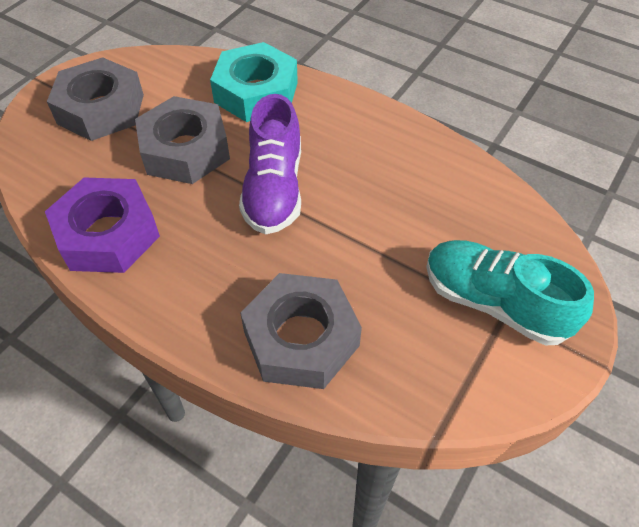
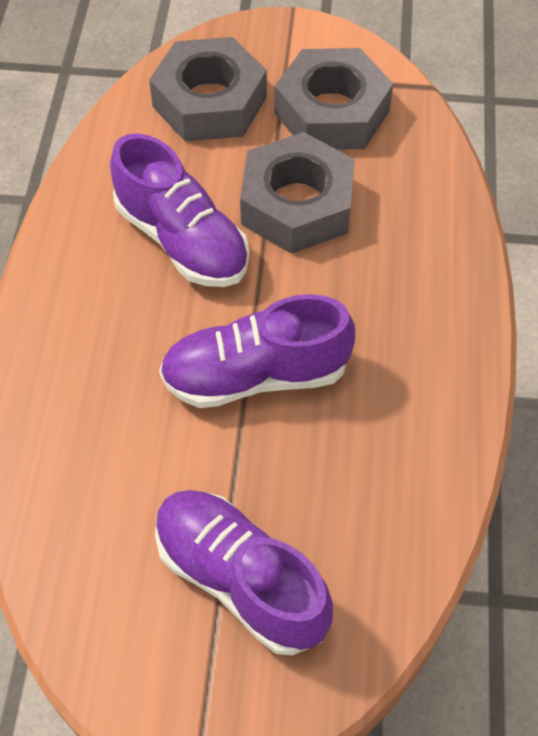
purple nut: [45,178,160,273] = 1 -> none = 0
purple shoe: [239,94,301,235] = 1 -> [110,133,249,287] [155,490,333,655] [159,294,355,408] = 3
turquoise nut: [210,42,298,122] = 1 -> none = 0
turquoise shoe: [426,240,594,346] = 1 -> none = 0

